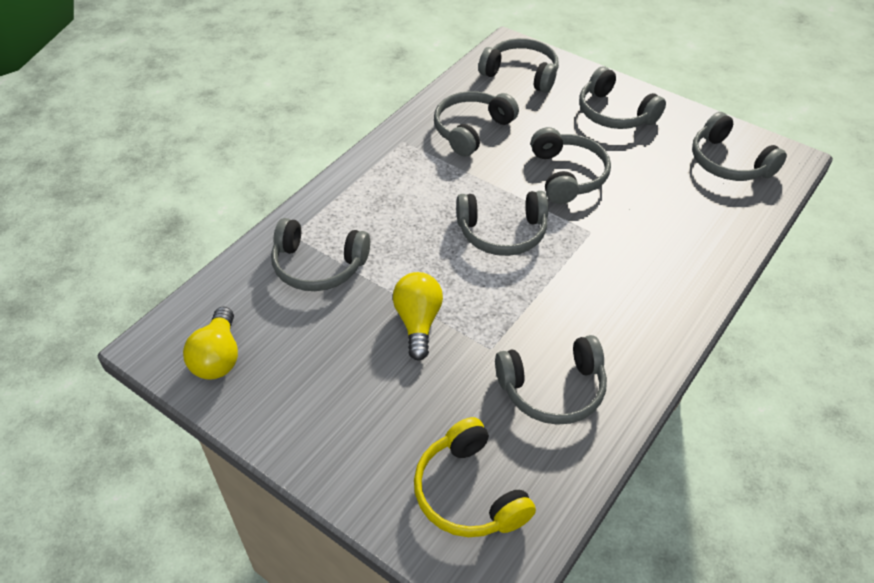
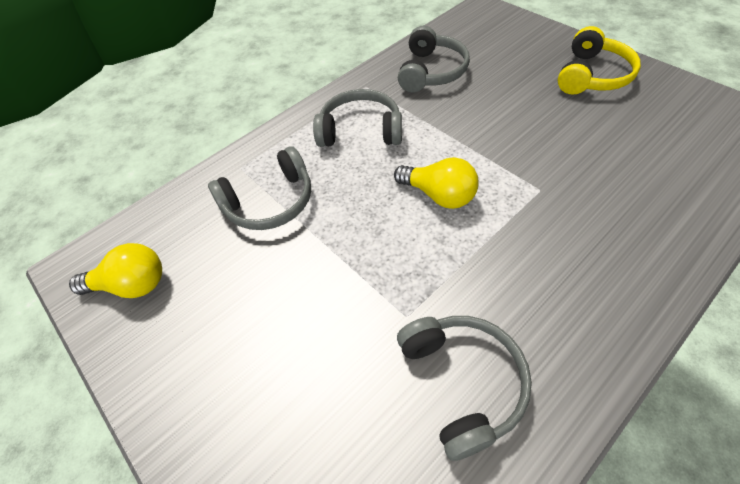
grey headphones: [271,218,370,291] [434,91,519,157] [456,191,548,256] [479,38,559,93] [495,335,607,425] [531,127,611,204] [579,67,666,129] [692,112,787,181] = 8 -> [208,146,311,230] [313,89,402,147] [397,316,532,461] [398,26,470,92] = 4

